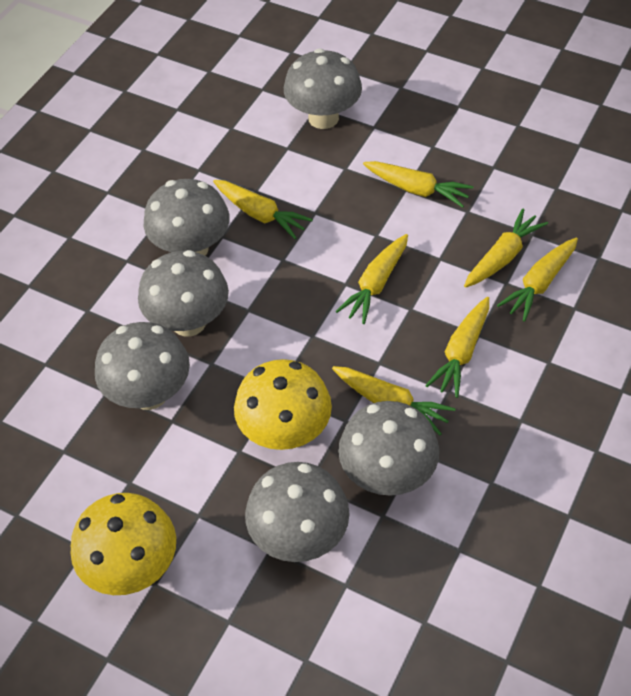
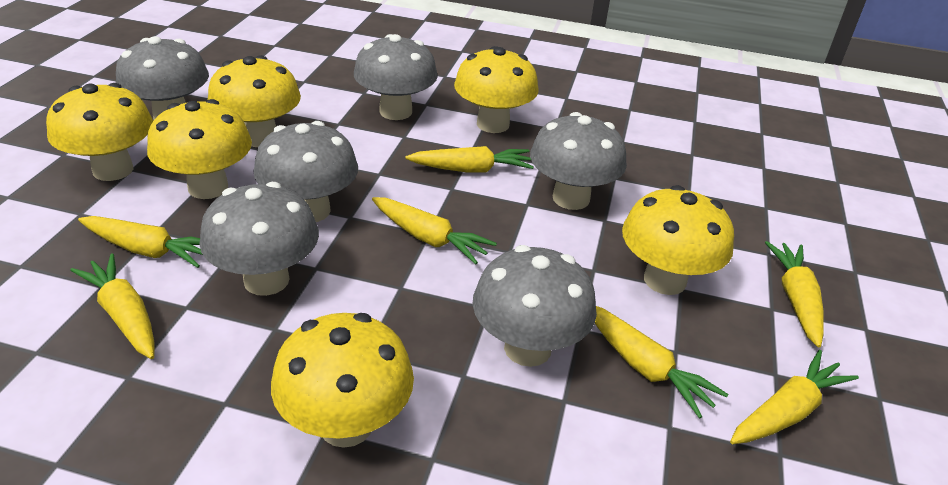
yellow mushroom: [70,493,176,595] [234,359,332,450] = 2 -> [46,83,153,181] [147,99,252,199] [207,55,301,147] [271,313,414,448] [454,46,539,133] [622,185,734,295] = 6

